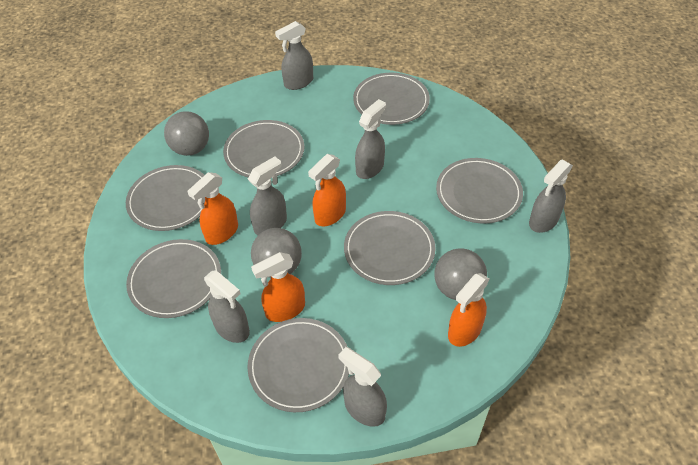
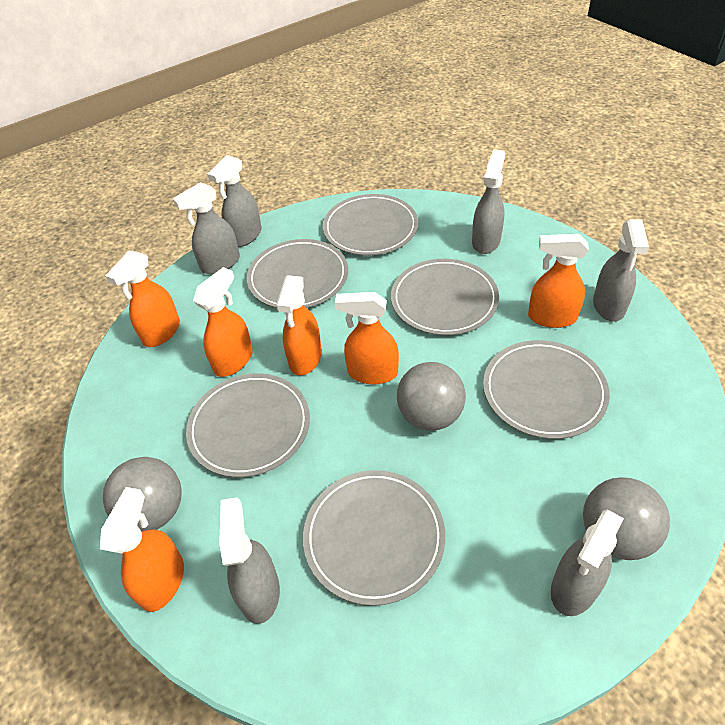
grey plate: [126,165,205,231] [126,239,221,318] [223,120,304,177] [247,318,349,412] [344,211,436,285] [353,73,430,125] [436,158,523,223] = 7 -> [186,373,310,477] [247,239,348,308] [303,470,445,606] [323,194,418,256] [391,259,499,335] [483,340,610,439] = 6
orange spray bottle: [187,172,238,245] [251,252,305,322] [308,154,346,226] [448,273,489,347] = 4 -> [100,487,184,612] [105,251,180,347] [193,267,253,377] [276,275,322,375] [335,292,399,384] [528,234,589,328] = 6

